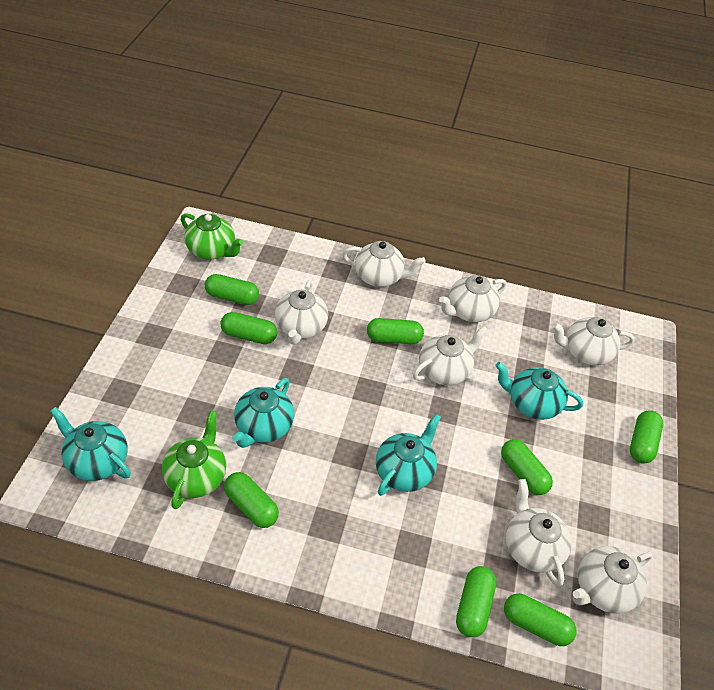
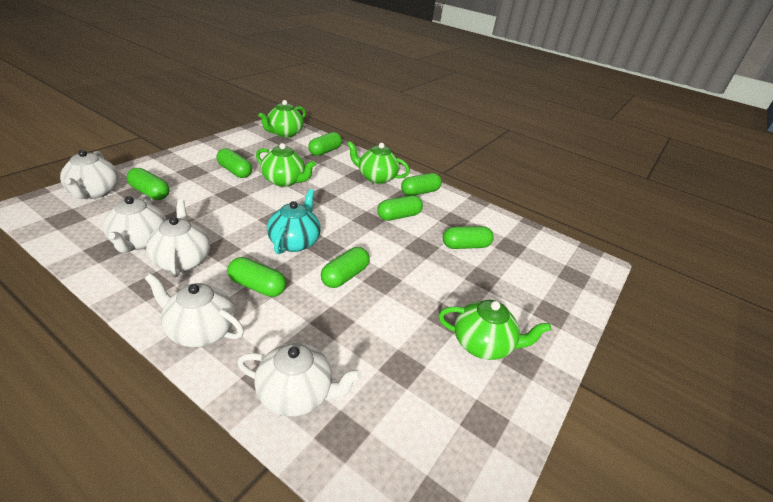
green teapot: [162,410,226,509] [181,213,244,260] = 2 -> [256,143,316,187] [258,100,306,138] [347,141,410,184] [439,300,551,360] = 4
turquoise teapot: [50,407,131,481] [232,378,294,448] [376,414,441,496] [495,362,583,420] = 4 -> [267,189,321,254] = 1
white teapot: [275,280,328,345] [342,241,426,287] [413,326,488,385] [439,275,507,322] [506,479,572,586] [552,317,635,366] [573,546,653,614] = 7 -> [60,150,119,199] [103,194,166,253] [145,273,244,347] [146,200,210,278] [237,343,362,417] = 5

